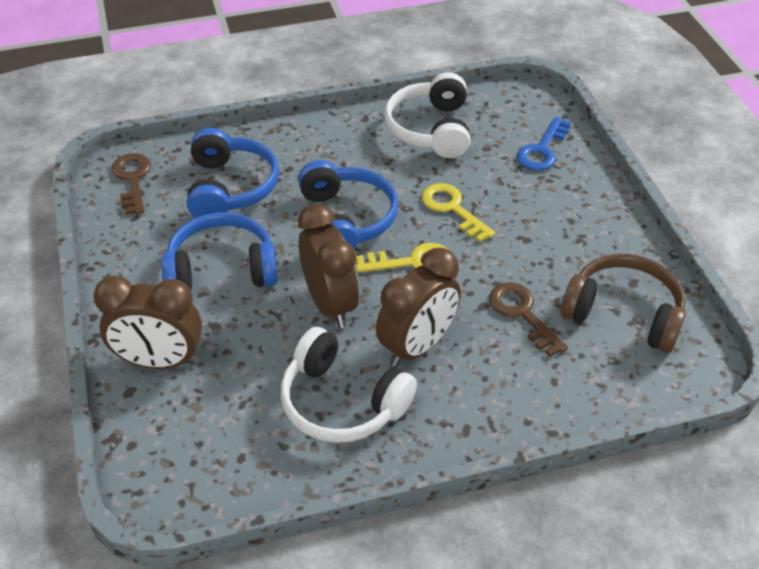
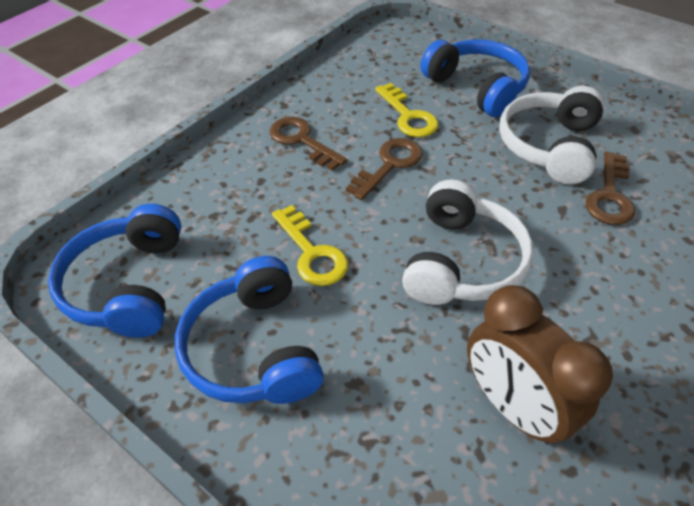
blue key: [517,117,571,171] = 1 -> none = 0
brown clock: [93,276,202,369] [298,203,359,328] [376,248,461,367] = 3 -> [467,285,613,445] = 1
brown headphones: [561,254,686,353] = 1 -> none = 0
brown key: [111,153,151,215] [489,282,568,357] = 2 -> [270,117,347,171] [346,138,423,200] [586,152,635,225] = 3

